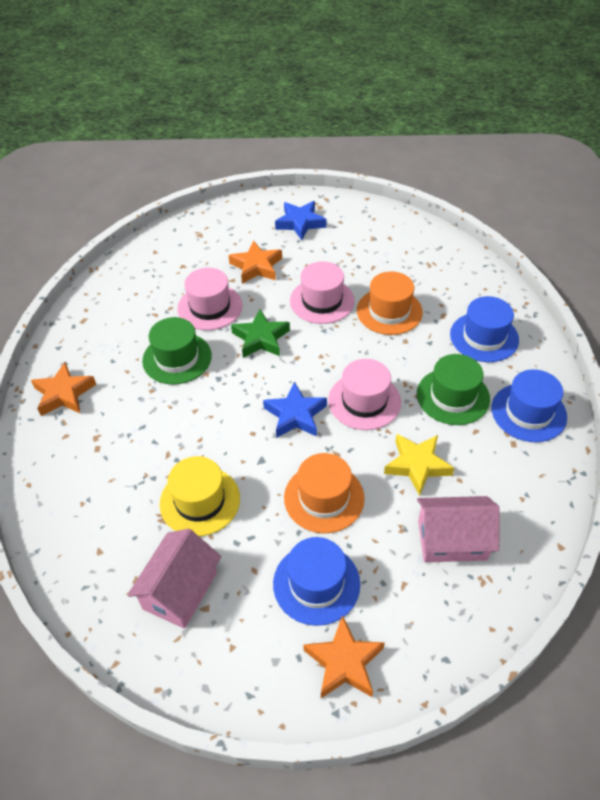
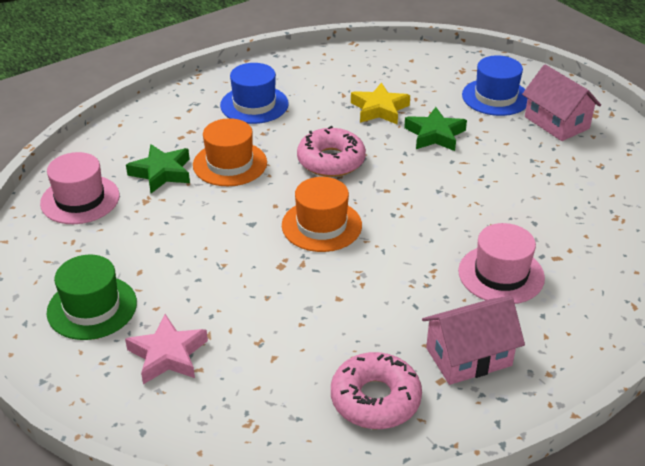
blue hat: [273,537,360,626] [450,296,519,362] [492,369,567,442] = 3 -> [220,63,289,124] [462,56,528,116] = 2
blue star: [263,381,327,438] [275,201,326,240] = 2 -> none = 0
green hat: [142,317,212,385] [417,354,490,425] = 2 -> [47,255,137,340] = 1
green star: [231,309,290,358] = 1 -> [126,144,190,193] [404,107,467,151] = 2
orange star: [31,362,96,416] [228,240,282,284] [303,615,385,698] = 3 -> none = 0
pink donut: none = 0 -> [297,126,366,177] [331,352,422,429] = 2
pink hat: [177,268,243,330] [290,261,355,324] [328,359,401,430] = 3 -> [40,152,120,224] [458,223,545,304] = 2
pink star: none = 0 -> [125,314,208,384] = 1
yellow hat: [160,456,240,537] = 1 -> none = 0

